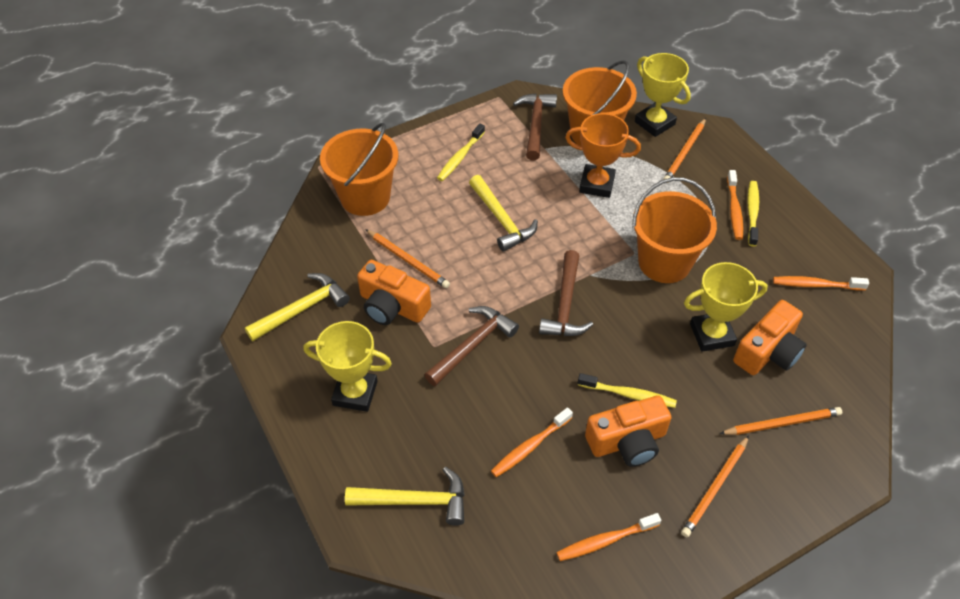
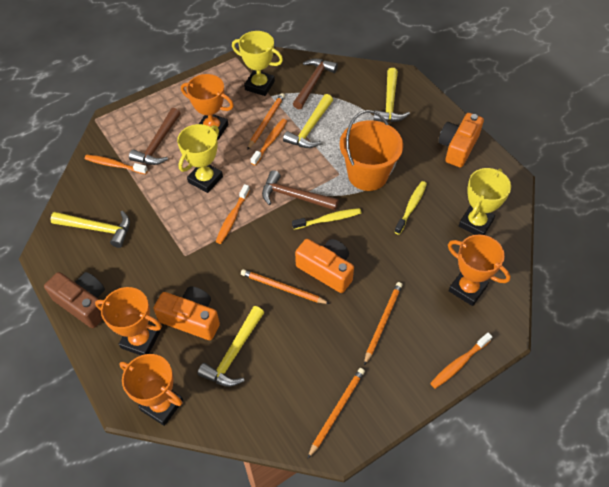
brown camera: none = 0 -> [44,272,105,328] = 1
orange bucket: [320,123,398,216] [563,60,637,146] [632,177,717,283] = 3 -> [340,110,403,191] = 1
orange trophy: [565,113,641,198] = 1 -> [95,287,162,355] [119,354,183,426] [181,74,234,141] [448,234,511,306] = 4
yellow hammer: [245,273,350,341] [345,467,465,526] [469,175,538,252] = 3 -> [50,211,130,248] [197,306,264,387] [283,94,333,148] [374,68,410,122] = 4
yellow toothbrush: [437,124,485,181] [578,373,677,408] [747,181,759,247] = 3 -> [292,208,361,230] [394,181,427,235] = 2

